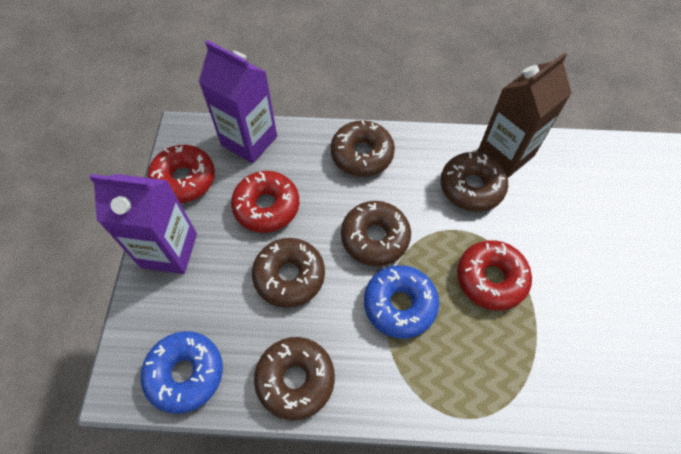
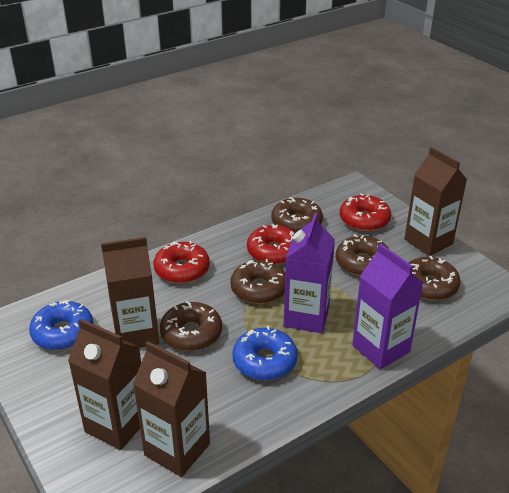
brown carton: [477,53,572,177] = 1 -> [68,319,141,450] [101,237,159,348] [133,341,210,477] [405,147,467,256] = 4

